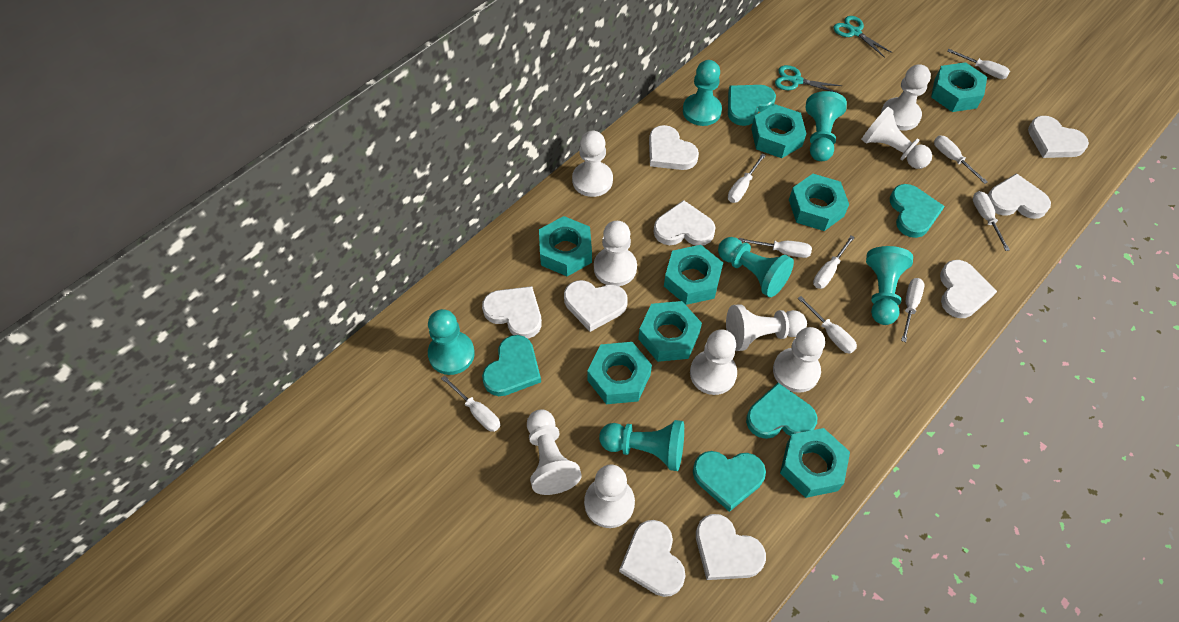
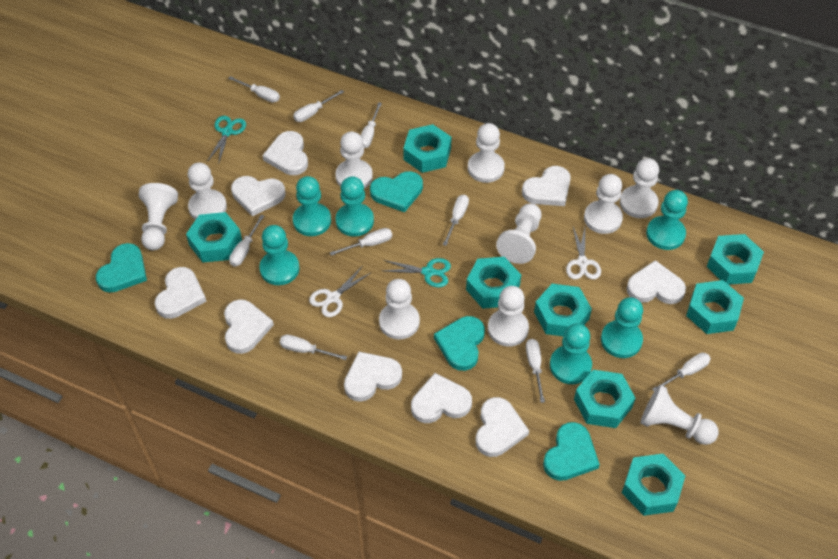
turquoise heart: [482,335,541,396] [693,451,766,512] [728,85,776,126] [746,383,817,439] [890,184,945,238] = 5 -> [96,243,147,293] [370,171,423,213] [434,316,485,371] [543,422,600,481] = 4
white pawn: [527,409,582,495] [572,131,613,197] [584,464,635,528] [594,221,637,286] [690,329,737,395] [726,304,807,351] [773,327,825,393] [861,107,932,169] [881,64,931,131] = 9 -> [139,183,178,250] [188,163,227,220] [335,131,373,188] [379,279,420,340] [468,123,505,183] [488,286,529,347] [496,204,542,264] [584,174,623,234] [620,158,659,218] [640,385,719,445] = 10
white scissors: none = 0 -> [309,267,372,317] [566,227,601,279] = 2

